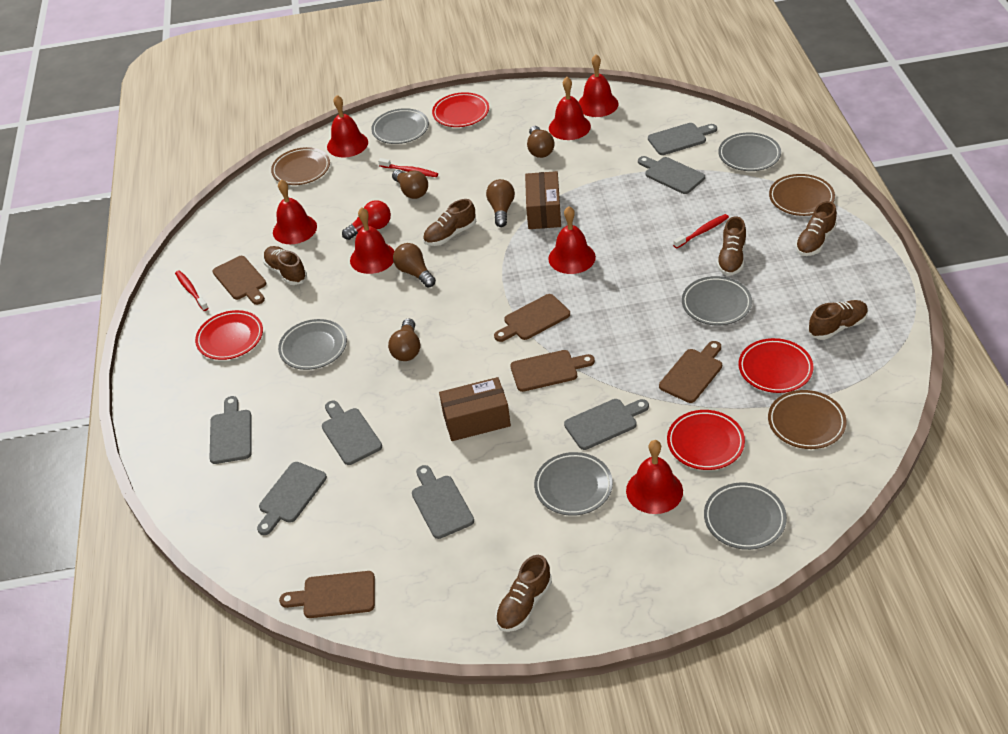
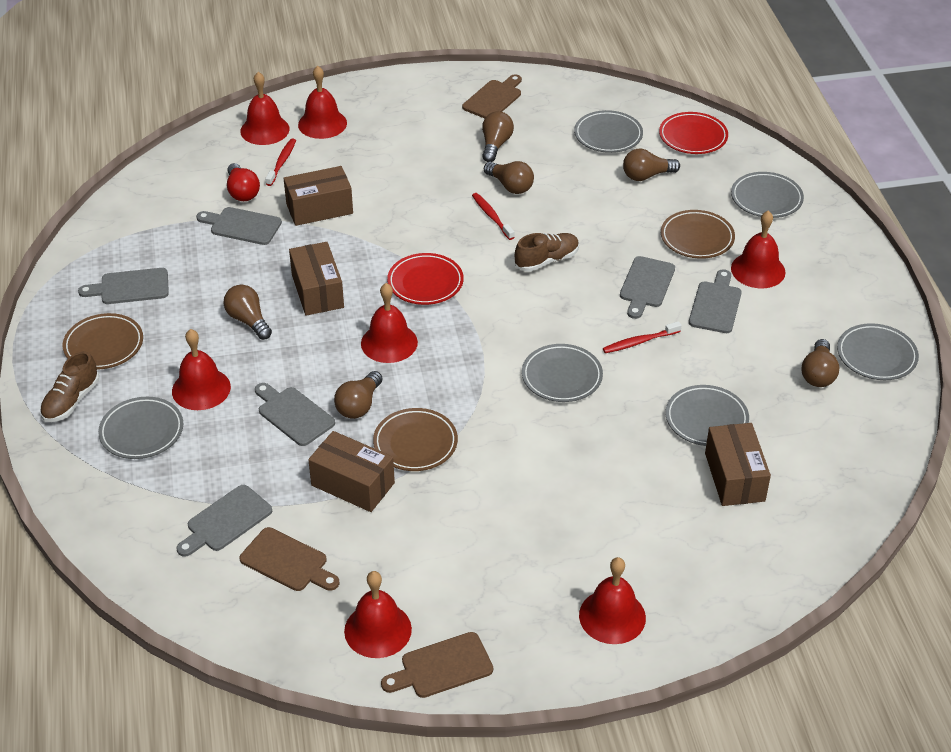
brown box: [439,377,511,441] [525,171,561,229] = 2 -> [284,166,353,226] [289,242,344,316] [308,431,395,512] [705,423,771,506] = 4
brown cutting board: [212,256,266,305] [279,571,375,618] [494,294,570,342] [510,350,595,392] [659,341,722,403] = 5 -> [239,527,339,591] [381,632,493,698] [462,74,522,119] = 3
brown light bulb: [388,318,420,361] [392,170,428,199] [393,243,436,287] [486,179,515,227] [527,126,555,158] = 5 -> [224,285,272,340] [334,371,383,419] [482,111,514,162] [484,161,534,194] [623,149,680,181] [802,339,839,387] = 6
brown shoe: [263,246,307,285] [423,199,476,246] [496,555,552,632] [717,216,746,276] [795,201,837,256] [808,300,868,340] = 6 -> [40,351,99,422] [515,233,579,272] = 2
grey cutting board: [209,396,252,464] [257,462,327,535] [322,401,382,465] [412,465,474,539] [564,399,649,450] [638,156,705,194] [648,123,717,155] = 7 -> [78,268,169,304] [176,485,272,557] [196,207,282,245] [255,383,335,446] [620,256,675,319] [689,269,742,333] = 6
red plate: [195,310,263,360] [432,92,489,127] [667,410,745,470] [739,338,813,393] = 4 -> [387,253,464,305] [659,112,728,154] = 2

